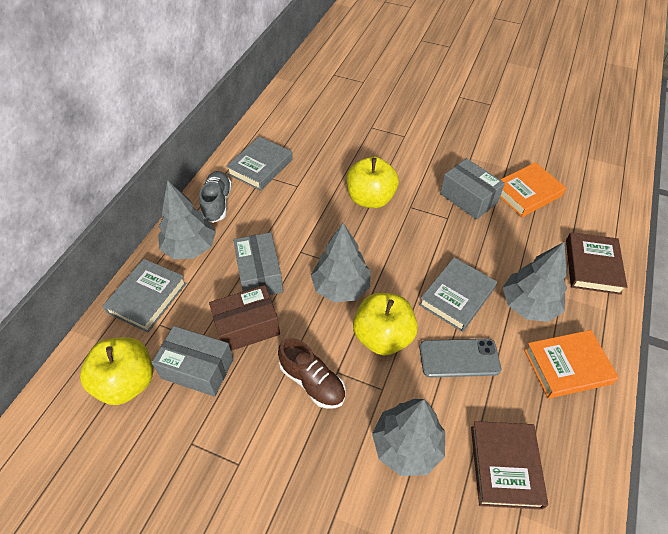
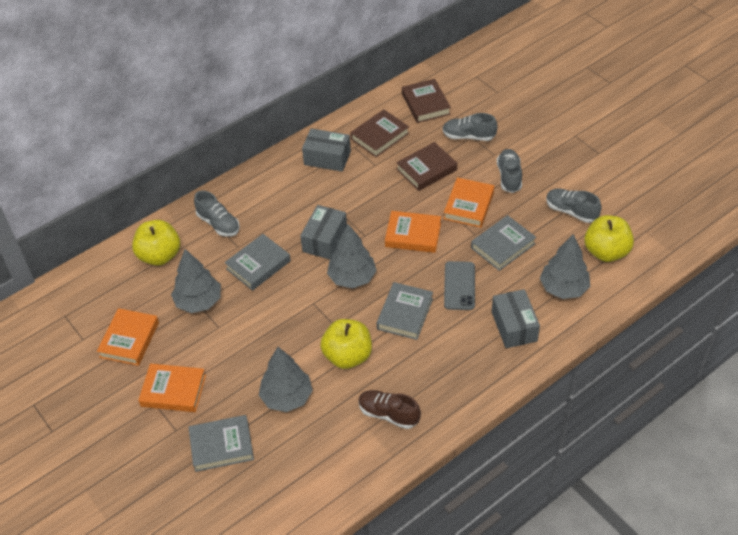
brown book: [471,421,548,510] [566,232,627,295] = 2 -> [350,109,409,157] [396,142,457,191] [402,79,451,123] = 3
brown box: [209,285,280,351] = 1 -> none = 0
grey book: [103,259,187,332] [226,136,293,191] [419,257,497,332] = 3 -> [189,415,254,472] [225,234,291,291] [377,282,433,340] [471,215,536,271] = 4
grey shoe: [199,171,232,223] = 1 -> [194,191,240,237] [443,113,498,141] [497,149,522,193] [546,189,602,223] = 4
orange book: [500,162,566,217] [524,330,619,399] = 2 -> [97,308,159,366] [138,363,206,412] [385,211,441,253] [444,177,494,228] = 4

